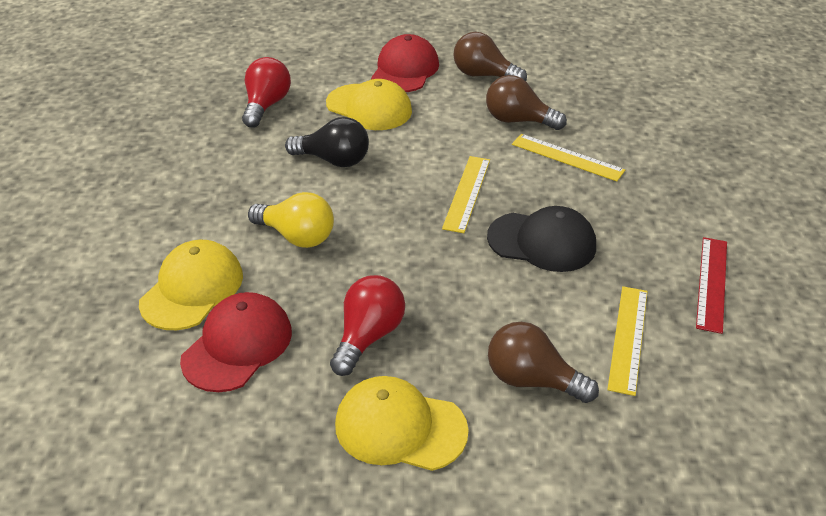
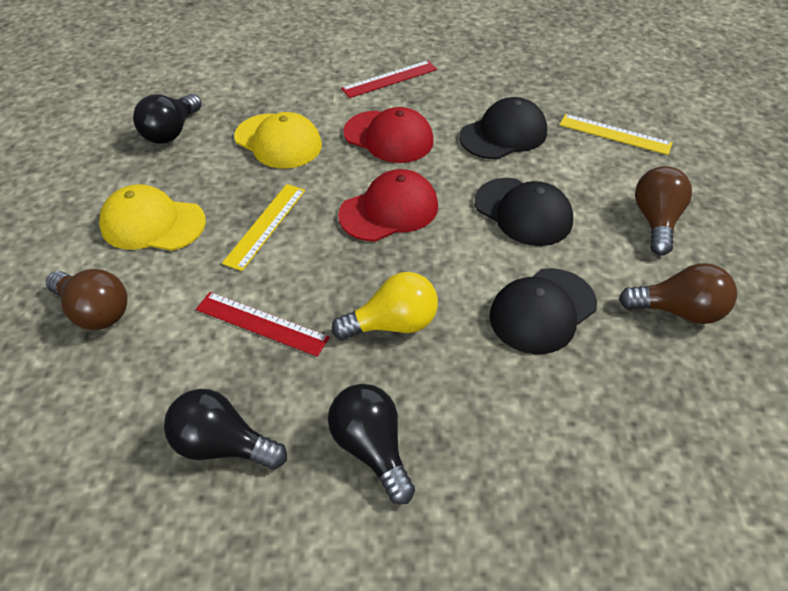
black cap: [487,206,596,272] = 1 -> [459,97,547,159] [475,178,573,246] [489,268,597,354] = 3
black light bulb: [285,117,369,167] = 1 -> [133,94,202,144] [164,389,287,470] [328,384,415,505] = 3
red light bulb: [242,57,291,127] [330,275,405,376] = 2 -> none = 0
red ruler: [696,237,727,334] = 1 -> [196,292,330,357] [341,60,437,98] = 2
yellow cap: [139,240,243,330] [326,79,412,130] [335,376,469,471] = 3 -> [99,184,206,251] [234,112,322,168] = 2
yellow ruler: [442,156,490,233] [512,134,625,182] [607,286,648,396] = 3 -> [222,184,305,271] [560,114,672,155] = 2

